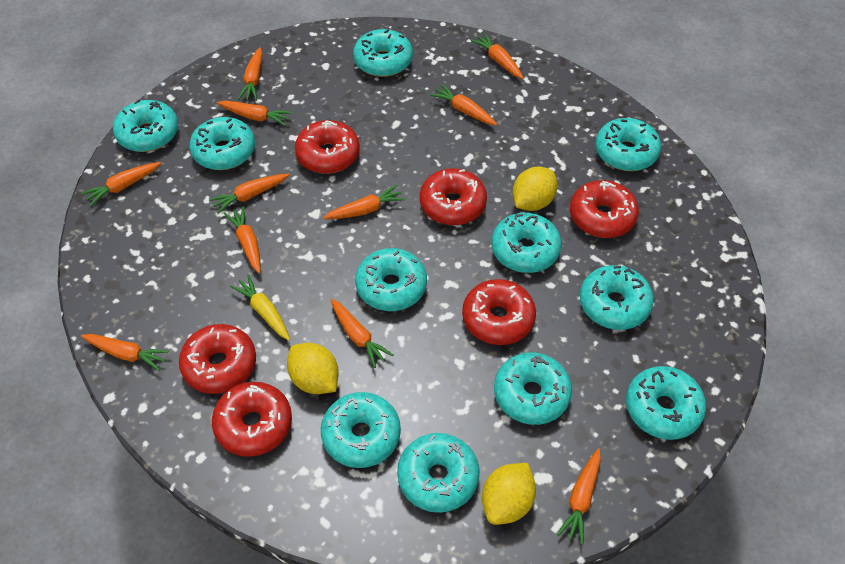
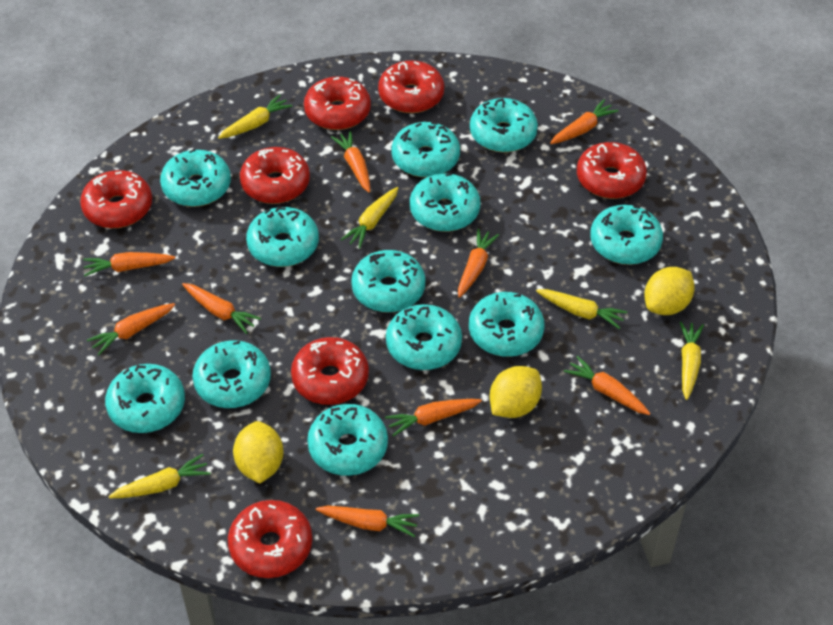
orange carrot: [81,162,161,207] [81,334,170,371] [209,174,289,214] [217,101,292,126] [224,206,261,274] [238,47,263,101] [323,185,405,219] [331,299,393,368] [430,84,497,125] [470,33,523,79] [557,448,601,544] = 11 -> [83,252,175,276] [87,303,175,356] [182,283,261,334] [316,505,419,537] [331,131,370,192] [385,399,482,437] [458,229,499,298] [550,100,619,144] [564,356,651,415] = 9
red donut: [179,324,256,394] [212,382,292,457] [295,120,360,174] [420,168,487,225] [462,279,536,345] [570,180,639,238] = 6 -> [80,170,152,228] [228,500,312,578] [240,147,310,204] [291,337,369,405] [304,77,371,130] [378,60,444,113] [577,142,647,199] = 7
turquoise donut: [113,100,178,152] [190,117,255,170] [321,392,401,468] [353,29,413,77] [355,248,427,311] [397,433,480,513] [491,213,562,273] [494,353,572,425] [580,265,654,330] [595,118,661,171] [626,366,706,440] = 11 -> [105,364,185,433] [160,149,231,207] [192,340,271,408] [246,206,319,267] [307,404,388,476] [351,250,425,313] [386,304,462,370] [391,122,460,177] [410,173,480,232] [469,292,545,357] [470,98,538,153] [590,205,663,265] = 12
yellow carrot: [230,274,290,341] = 1 -> [108,454,211,498] [218,95,292,139] [341,187,398,248] [536,289,627,329] [680,322,704,400] = 5

